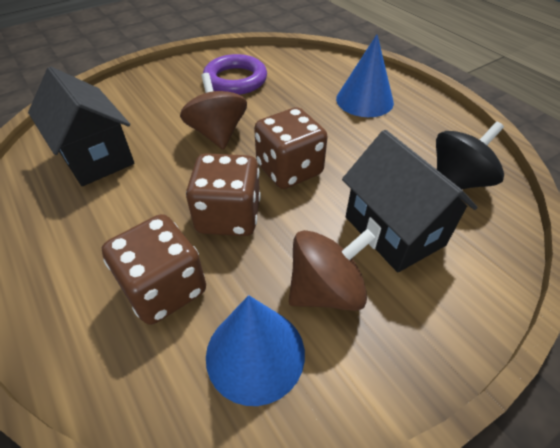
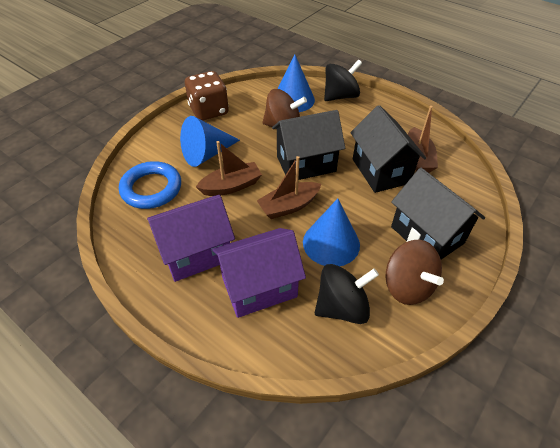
black house: [28,67,135,186] [342,130,478,273] = 2 -> [272,110,345,180] [350,105,426,193] [391,168,485,259] = 3
black spinning top: [436,122,504,189] = 1 -> [315,264,379,324] [324,59,362,101] = 2
blue cone: [206,295,305,406] [336,34,394,117] = 2 -> [180,116,240,167] [277,55,315,112] [303,198,360,266] = 3
blue ring: none = 0 -> [119,161,181,209] = 1
brown boat: none = 0 -> [196,141,262,196] [257,156,321,219] [408,106,438,173] = 3
brown dice: [102,214,206,325] [186,153,261,236] [254,107,328,189] = 3 -> [185,71,229,121] = 1
purple house: none = 0 -> [147,195,235,282] [212,228,306,318] = 2
purple ring: [203,54,267,95] = 1 -> none = 0

